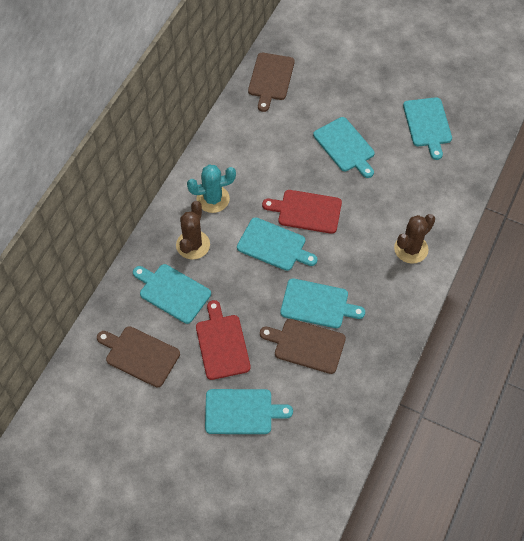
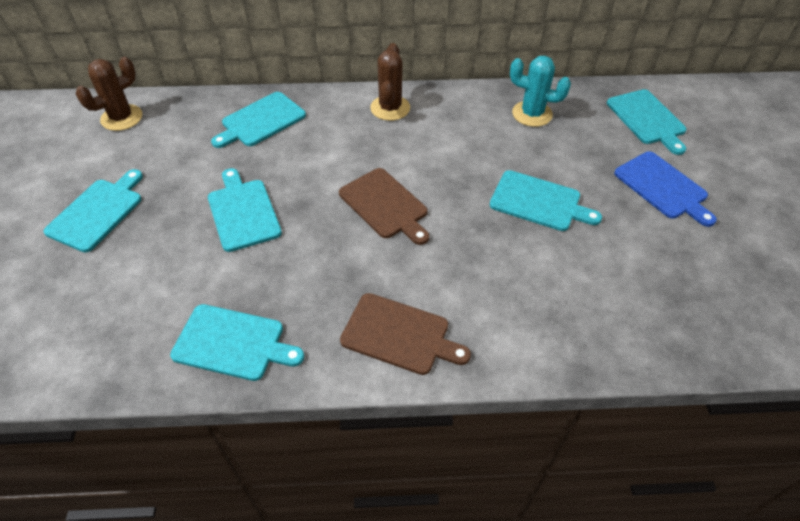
blue cutting board: none = 0 -> [614,151,717,227] = 1
brown cutting board: [97,326,180,387] [248,53,295,112] [260,319,346,374] = 3 -> [339,168,429,245] [340,293,471,375] = 2
red cutting board: [196,300,251,380] [262,190,342,234] = 2 -> none = 0

